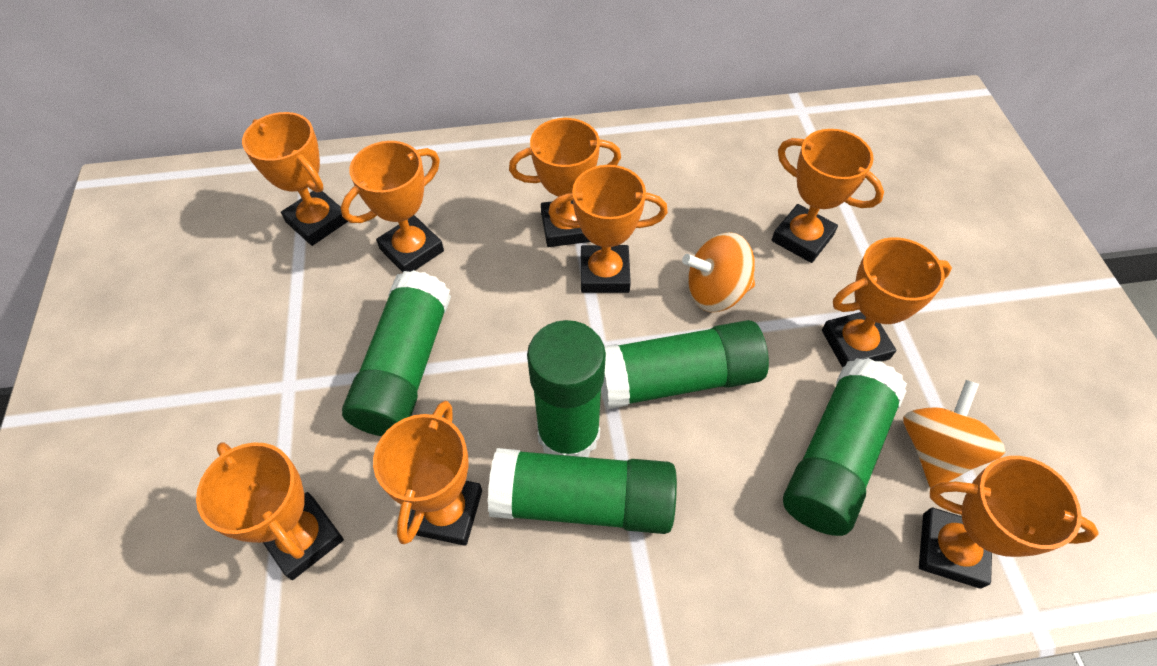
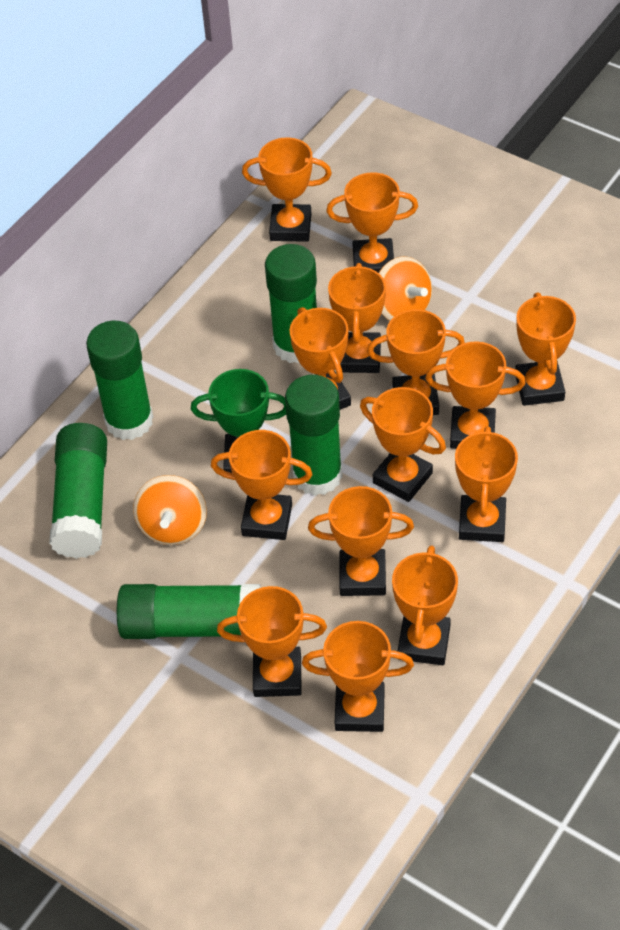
green trophy: none = 0 -> [191,369,286,473] = 1
orange trophy: [196,442,344,580] [242,112,348,246] [341,141,444,272] [373,401,482,546] [509,118,621,247] [549,165,668,293] [772,129,884,263] [822,237,952,368] [919,456,1099,589] = 9 -> [211,430,312,540] [217,586,327,697] [242,137,332,242] [289,307,351,410] [302,621,414,732] [308,486,414,596] [326,172,418,272] [328,263,386,373] [360,387,446,502] [367,309,465,415] [392,545,458,665] [425,341,526,449] [455,426,518,542] [515,292,576,406] = 14

